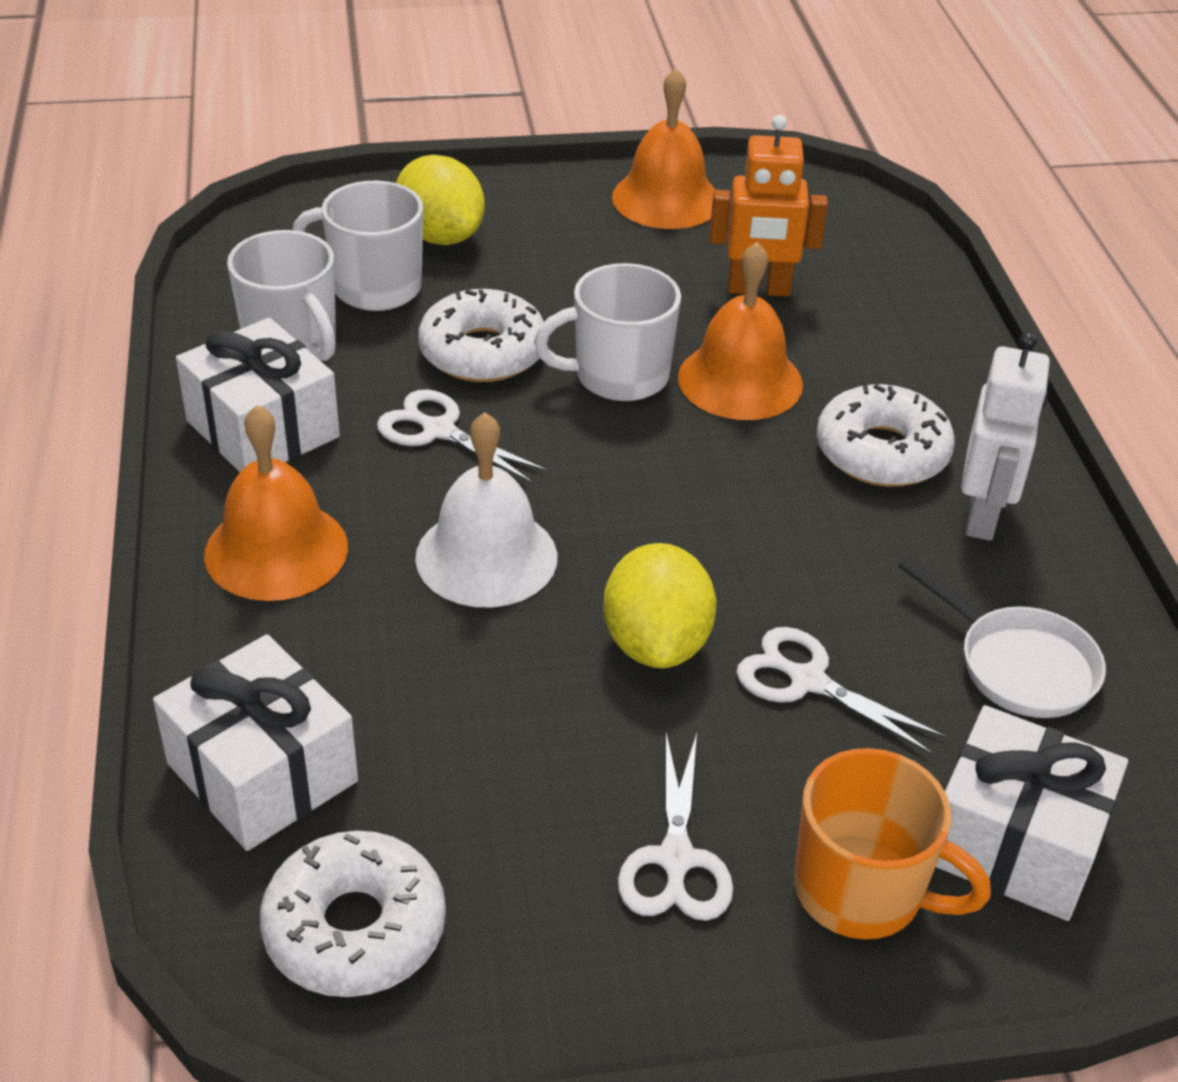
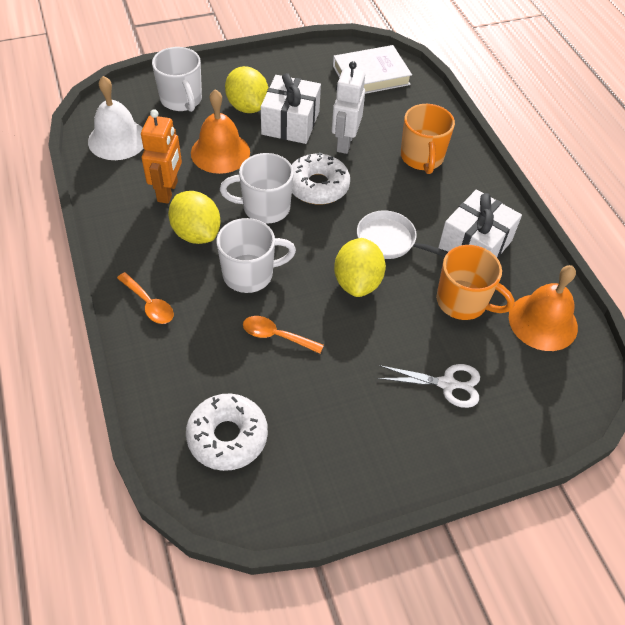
orange bell: [204,405,348,601] [612,68,715,229] [678,242,803,420] = 3 -> [191,89,250,174] [509,265,578,351] = 2
orange mug: [794,748,991,939] = 1 -> [401,104,455,174] [436,245,515,320] = 2
orange spoon: none = 0 -> [117,272,174,324] [243,316,324,354] = 2
white book: none = 0 -> [333,45,412,94] = 1
white donut: [260,831,446,997] [418,289,544,382] [817,384,955,487] = 3 -> [186,393,268,471] [292,153,350,204] = 2
white gift: [153,634,358,851] [176,317,340,472] [936,705,1128,921] = 3 -> [261,73,321,144] [438,189,522,259] = 2
white scissors: [377,389,548,484] [618,733,733,921] [736,627,947,755] = 3 -> [377,364,480,408] = 1
yellow lemon: [396,155,485,245] [603,543,717,668] = 2 -> [168,191,221,244] [225,66,268,113] [334,238,386,297] = 3

